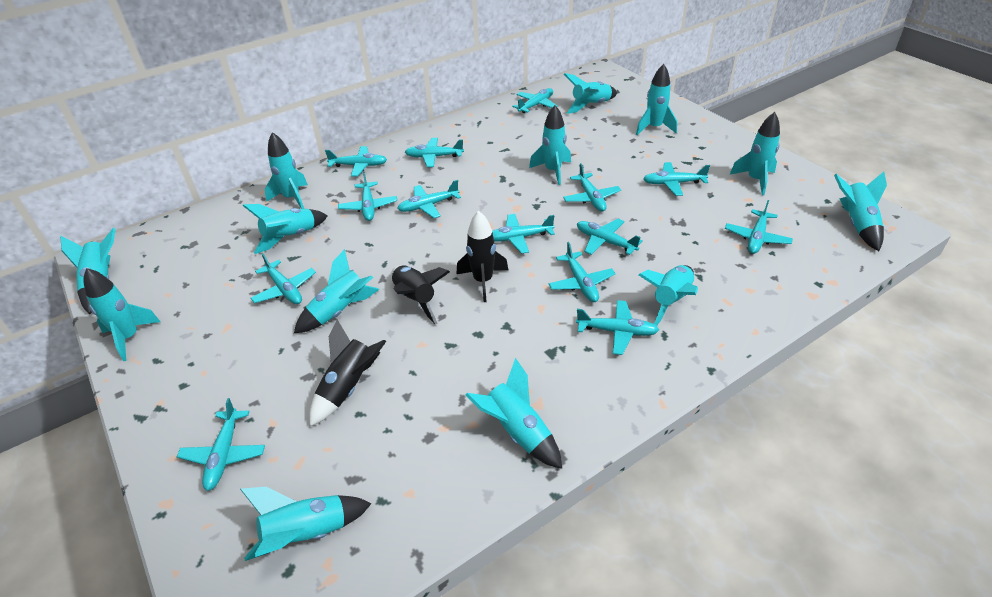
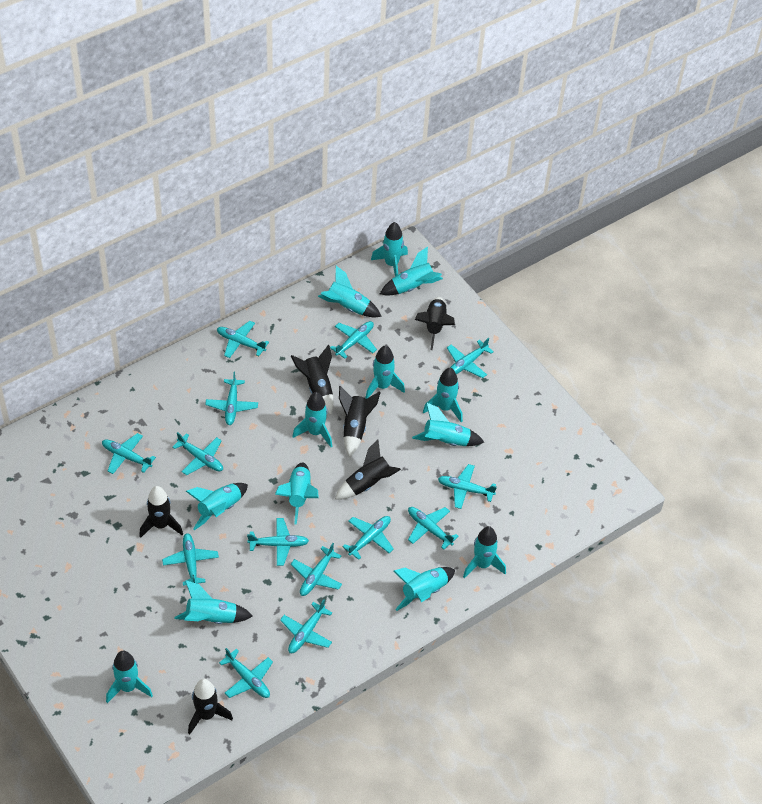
black rocket: [309,319,386,426] [391,265,450,324] [456,211,509,302] = 3 -> [139,486,183,538] [188,679,233,735] [291,344,333,415] [335,440,401,499] [339,386,381,457] [415,297,455,350] = 6

